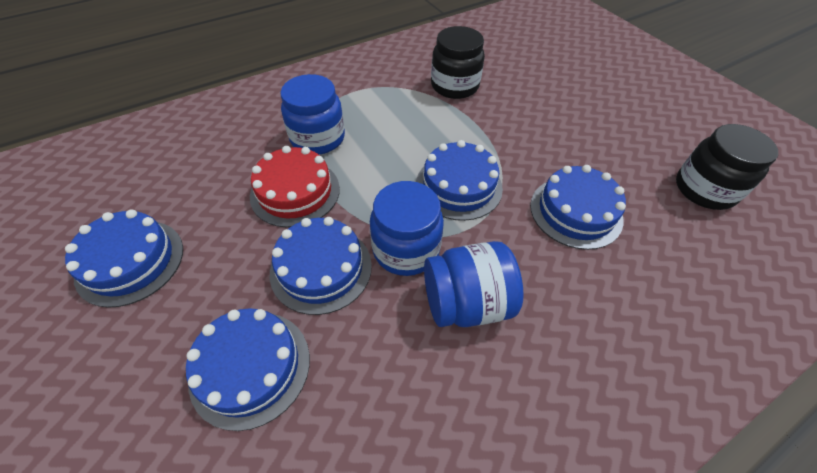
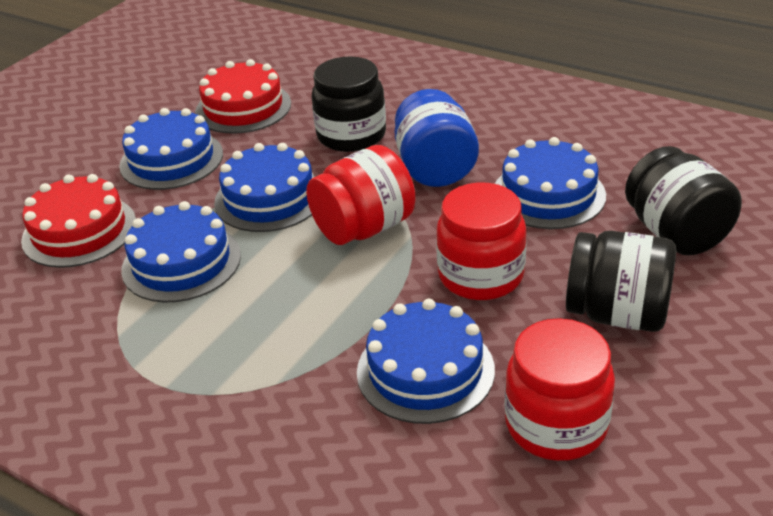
black jar: [431,26,485,99] [676,124,778,210] = 2 -> [311,56,386,152] [566,231,676,332] [625,146,742,256] = 3
blue jar: [280,74,345,155] [370,181,444,276] [424,241,524,327] = 3 -> [395,89,479,187] = 1
red cake: [250,146,340,228] = 1 -> [21,174,136,268] [195,59,291,134] = 2
red jar: none = 0 -> [306,145,416,245] [436,183,527,300] [504,318,615,461] = 3

